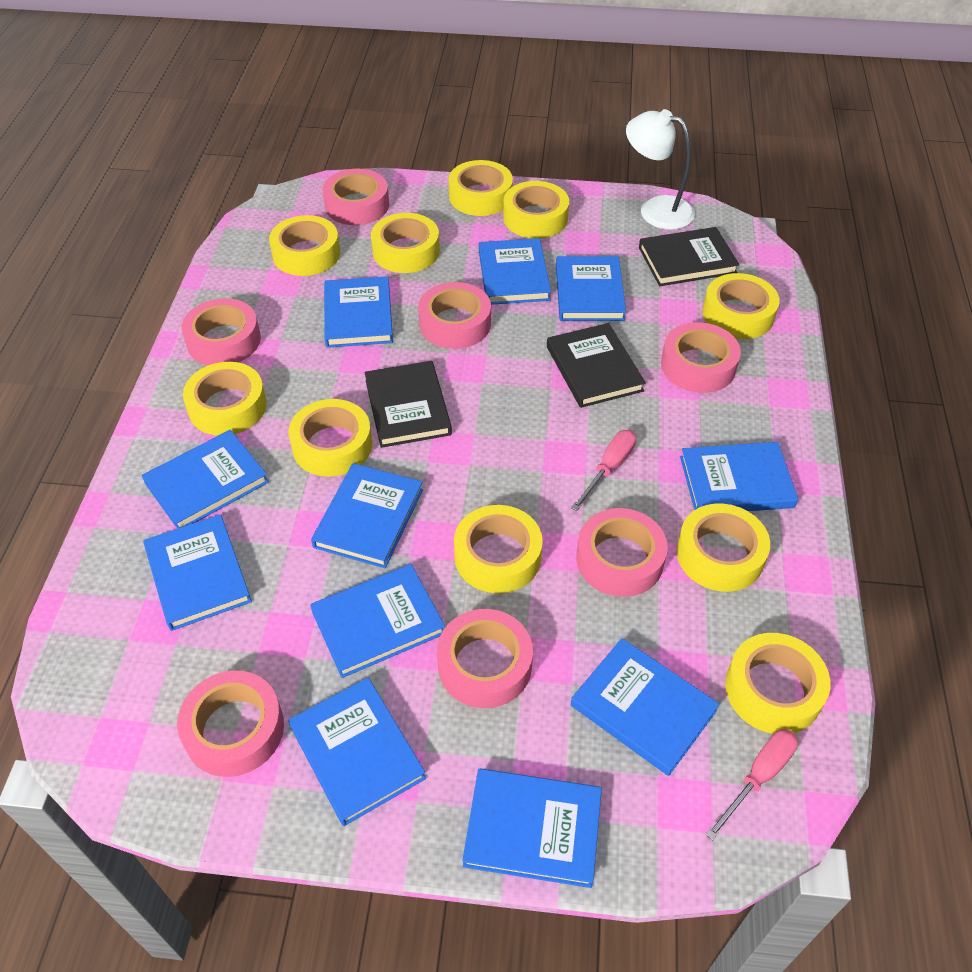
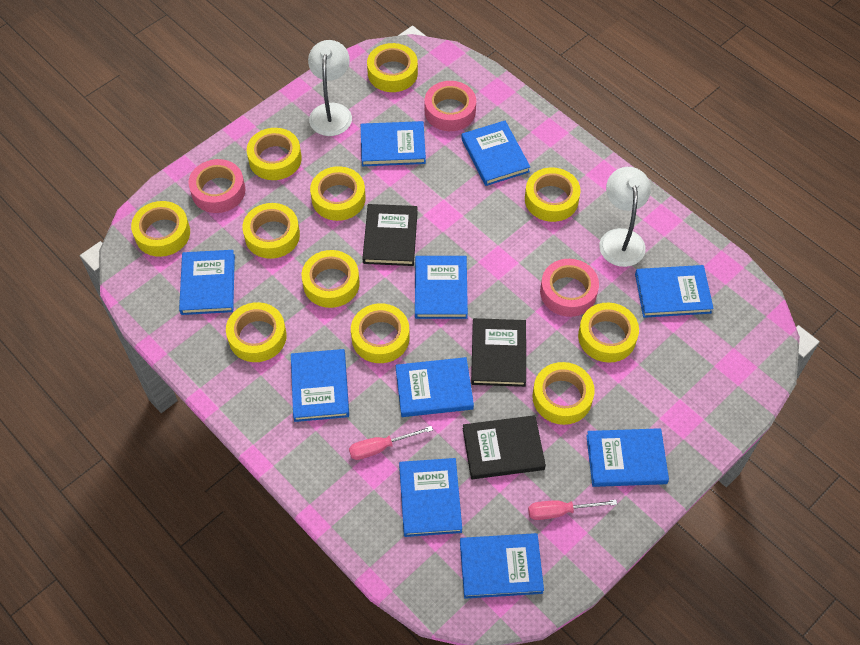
blue book: [142,430,269,529] [143,514,252,631] [289,677,426,826] [310,564,445,678] [311,463,423,568] [324,276,393,348] [462,768,602,888] [479,238,551,305] [556,256,626,321] [571,638,719,776] [680,442,798,511] = 11 -> [179,250,235,315] [291,349,349,422] [361,121,426,166] [395,357,474,417] [399,458,462,537] [415,256,468,319] [460,533,544,599] [461,121,530,186] [586,428,669,487] [635,265,714,318] = 10
pink tape: [177,670,284,777] [182,298,261,365] [323,169,389,225] [418,282,491,349] [437,609,533,708] [576,508,668,597] [661,322,741,393] = 7 -> [189,159,245,213] [425,81,476,131] [540,259,599,317] = 3
white lamp: [626,109,695,230] = 1 -> [308,40,352,136] [599,167,651,267] = 2
yellow tape: [183,362,267,436] [269,215,340,276] [288,399,372,477] [371,213,440,273] [448,160,513,216] [454,505,543,593] [503,181,569,238] [677,504,770,592] [702,273,780,339] [725,633,830,734] = 10 -> [131,201,190,257] [226,302,287,362] [242,203,300,259] [247,128,302,180] [302,250,360,308] [310,166,366,221] [351,303,410,363] [367,43,418,92] [525,168,581,222] [532,362,595,425] [578,303,639,363] = 11

